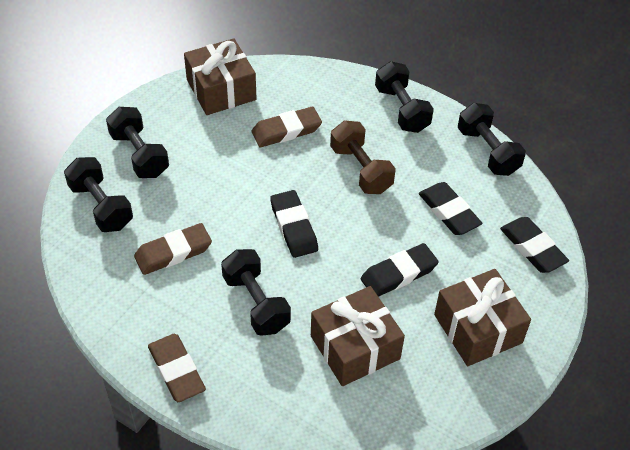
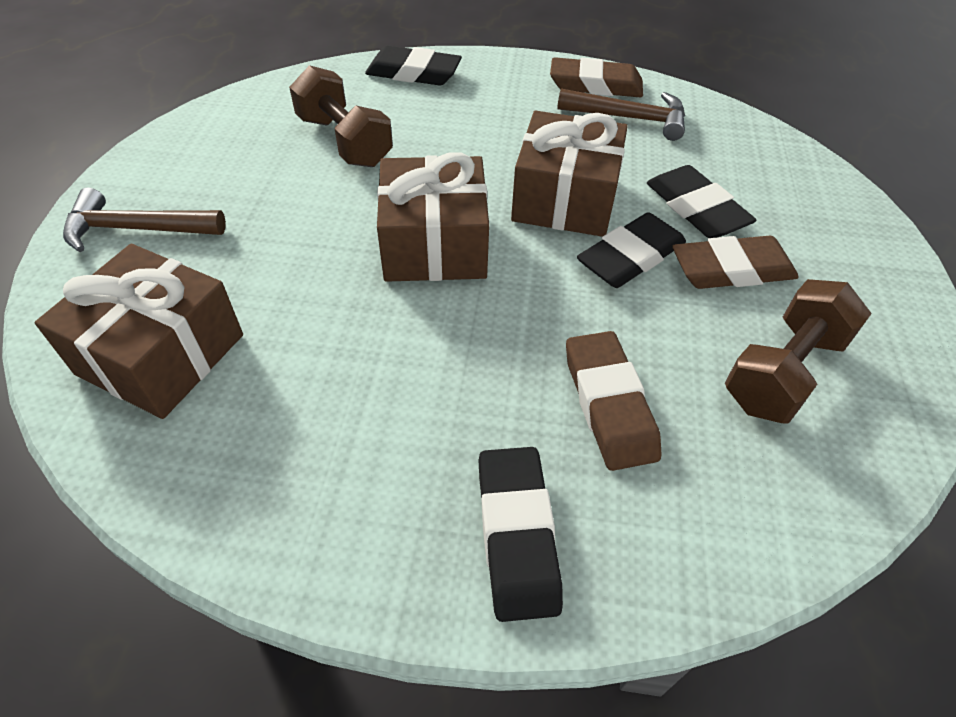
black dumbbell: [64,157,133,232] [106,107,169,178] [221,249,291,336] [375,61,434,133] [458,103,526,176] = 5 -> none = 0
brown dumbbell: [330,120,396,194] = 1 -> [289,65,393,167] [725,279,872,424] = 2
brown hammer: none = 0 -> [63,188,226,252] [557,88,685,141] = 2

